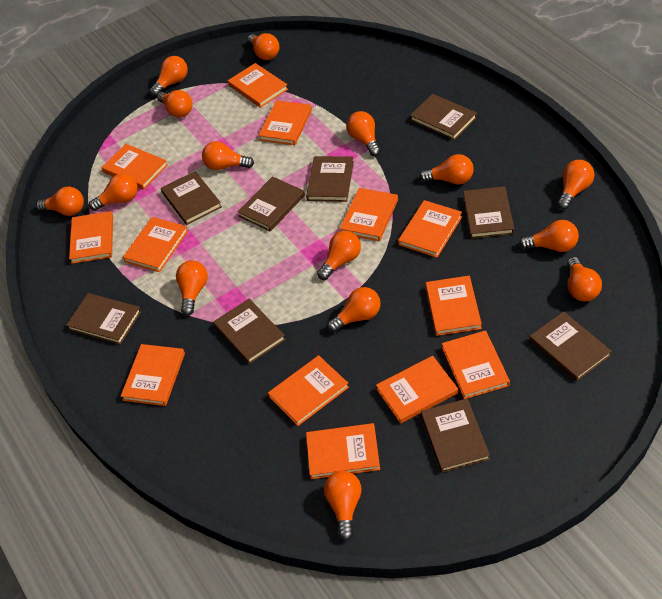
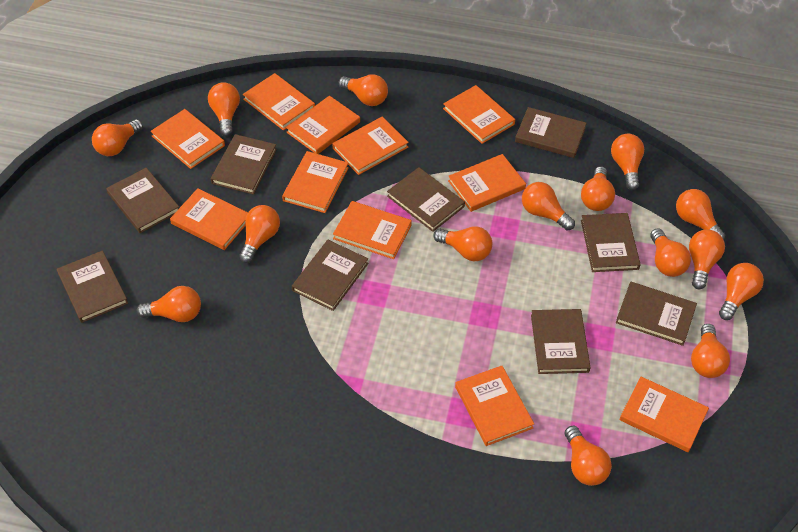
orange book: [69,211,113,264] [101,144,168,190] [121,344,185,406] [123,217,188,272] [228,63,288,108] [258,100,312,145] [268,355,349,426] [306,423,380,479] [340,188,398,241] [376,356,458,424] [398,200,462,258] [425,276,482,336] [442,330,510,399] = 13 -> [151,109,225,169] [170,188,248,250] [243,73,315,130] [282,151,349,213] [286,96,360,154] [332,117,409,175] [333,201,412,259] [443,85,515,144] [448,154,526,212] [455,366,534,446] [619,377,709,452] = 11

